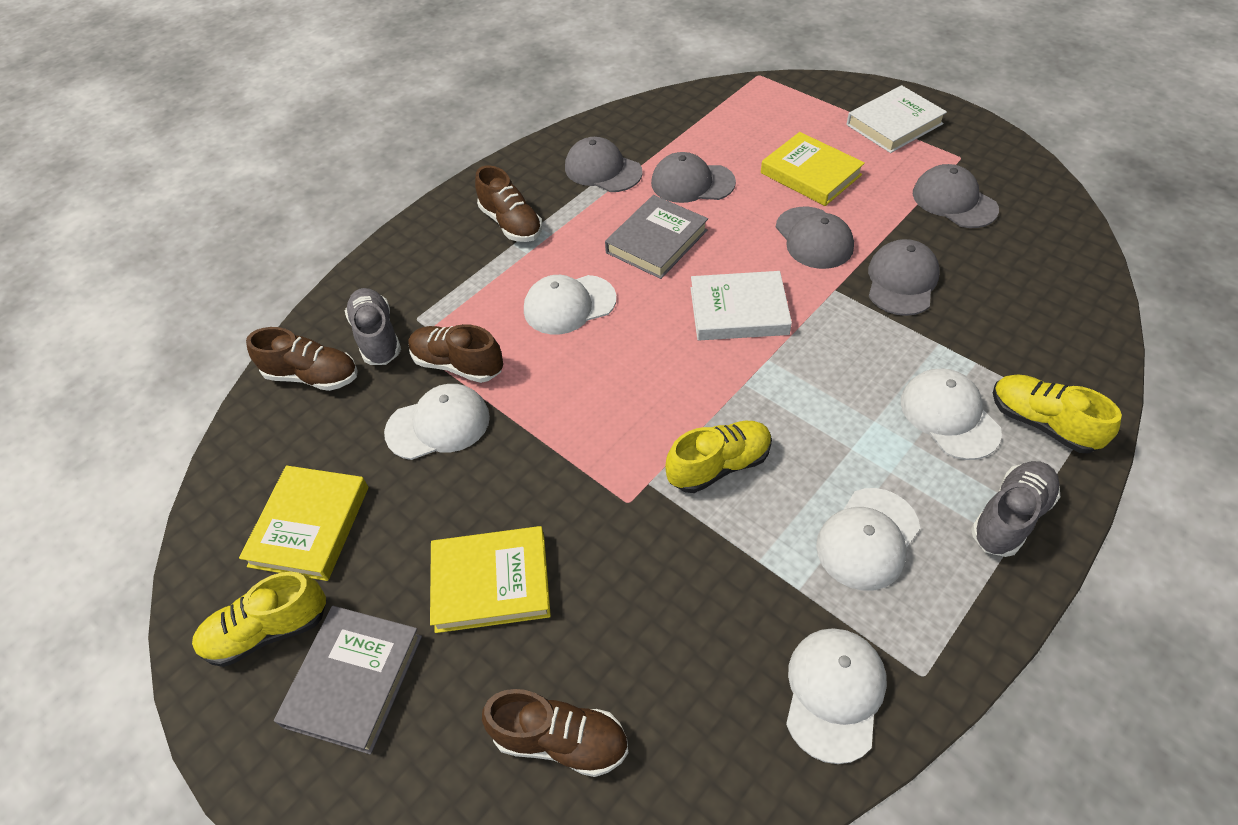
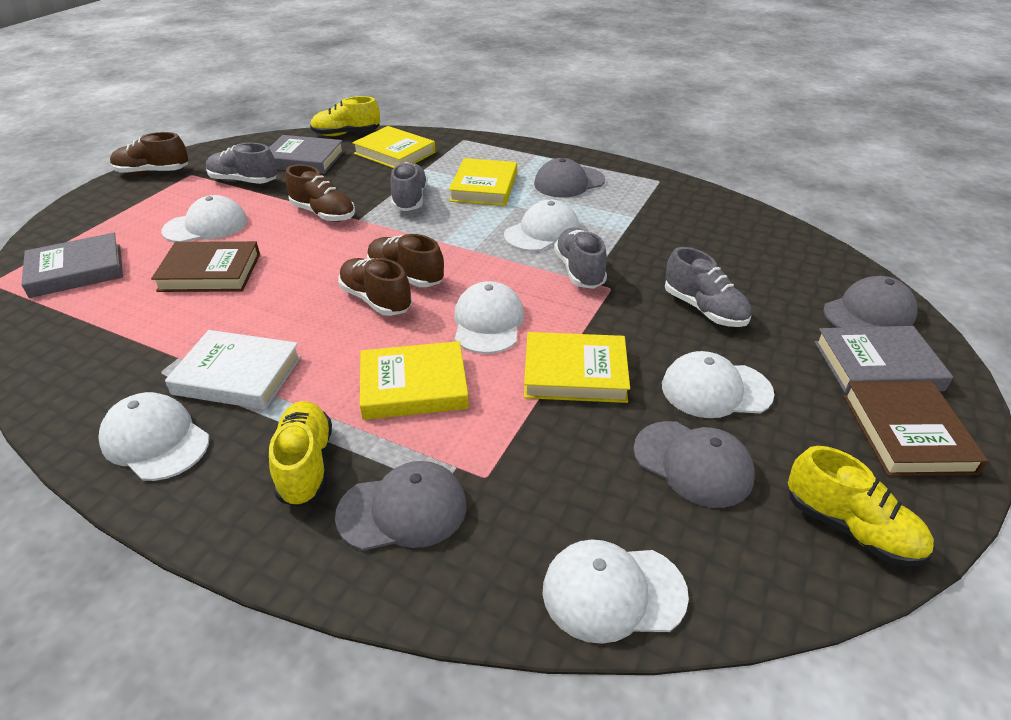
brown book: none = 0 -> [151,241,260,292] [843,381,988,476] = 2
grey book: [274,606,422,754] [605,195,708,279] = 2 -> [21,233,123,298] [269,135,344,174] [815,326,953,394] = 3
grey cap: [565,137,643,192] [651,152,736,203] [776,207,854,269] [868,239,940,316] [913,164,999,228] = 5 -> [335,461,467,551] [534,158,605,198] [633,421,755,508] [823,276,918,328] = 4
grey shoe: [345,288,401,365] [971,461,1060,557] = 2 -> [206,143,277,184] [390,162,428,211] [554,228,607,289] [665,247,751,327] = 4
white book: [691,271,792,340] [846,85,947,153] = 2 -> [165,330,301,410] = 1
white cap: [384,384,490,460] [524,275,617,335] [786,628,887,764] [816,488,920,591] [901,369,1002,460] = 5 -> [98,392,209,481] [161,195,247,242] [454,281,525,354] [504,200,580,252] [543,539,689,644] [662,351,774,418] = 6
yellow book: [239,466,368,581] [430,526,551,633] [761,132,865,206] = 3 -> [352,126,436,168] [360,341,469,420] [449,158,517,206] [524,332,630,403] = 4

